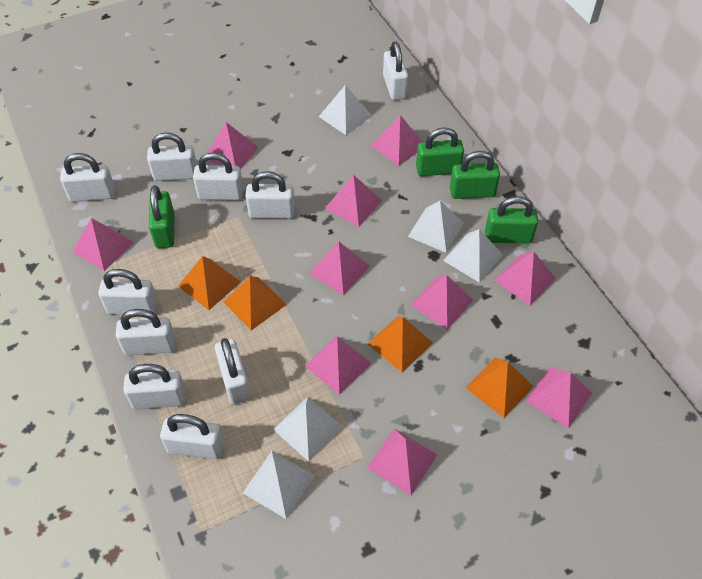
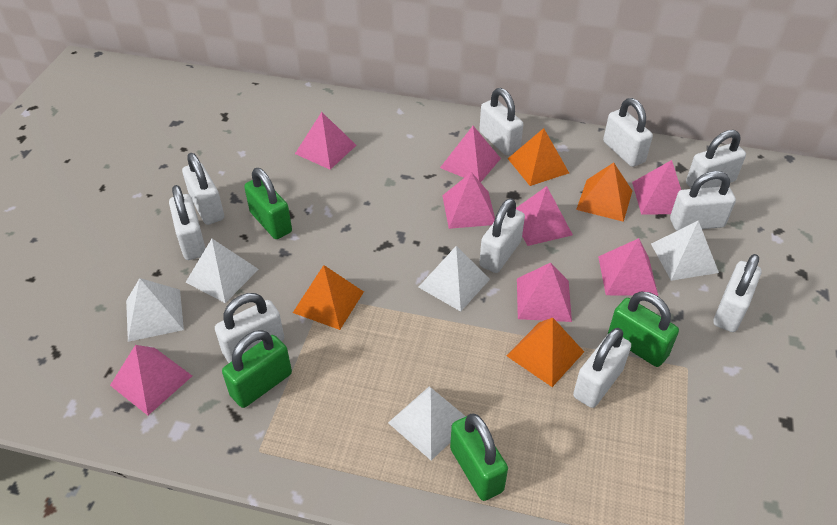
pink pyramid: [73,218,134,271] [207,122,259,169] [305,336,371,395] [309,242,370,295] [325,175,382,227] [367,428,438,495] [371,115,422,166] [411,275,473,330] [494,252,556,306] [526,367,592,429] = 10 -> [110,345,192,415] [295,112,356,170] [440,126,501,182] [442,172,495,229] [516,186,573,246] [517,263,572,322] [598,238,658,296] [632,160,681,215] = 8

